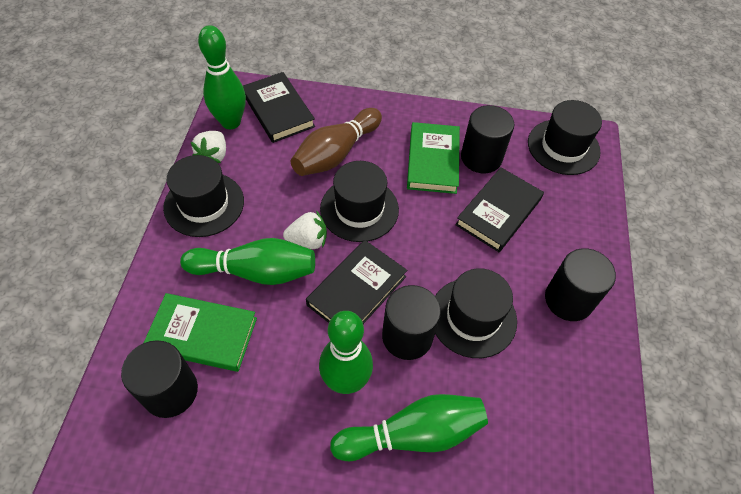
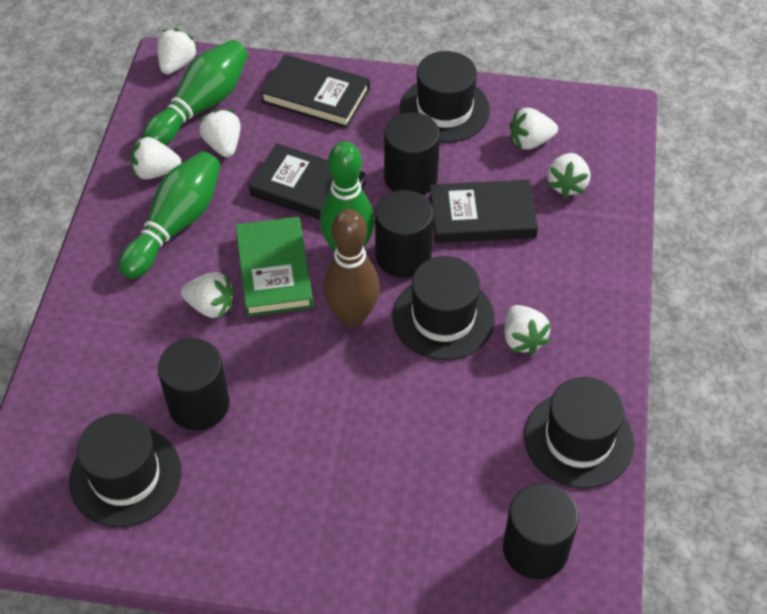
green book: [144,293,257,372] [407,122,460,194] = 2 -> [236,217,313,317] = 1
green bowling pin: [180,238,315,285] [198,25,246,129] [319,311,373,394] [330,394,488,461] = 4 -> [119,151,221,279] [143,40,248,145] [320,141,375,252] = 3
white strawberry: [191,131,226,163] [283,211,327,249] = 2 -> [130,136,181,180] [157,28,198,74] [181,272,234,318] [199,109,241,157] [504,305,551,355] [510,108,558,150] [547,153,590,198] = 7

